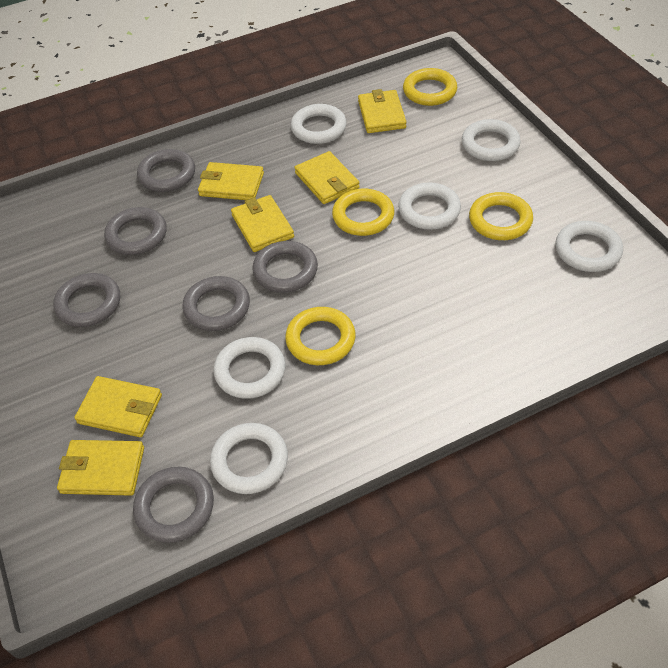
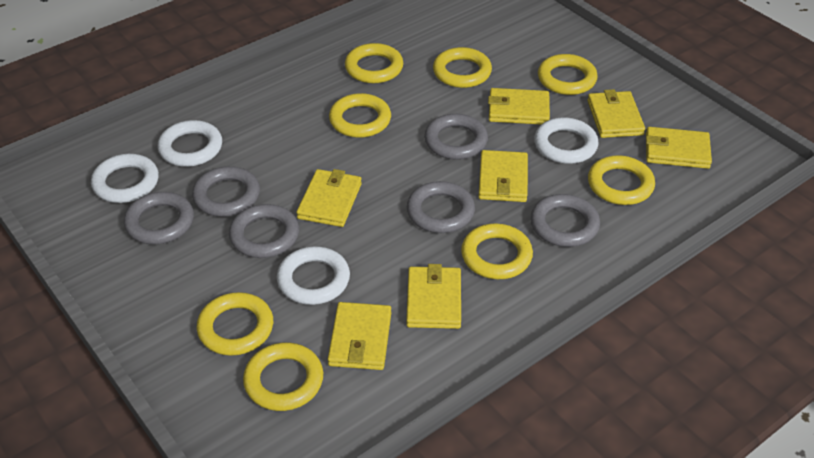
white ring: [210,423,288,494] [214,337,286,399] [291,104,347,144] [398,182,461,230] [462,119,521,161] [555,221,623,272] = 6 -> [91,154,159,203] [158,120,222,167] [277,246,350,305] [534,117,599,164] = 4
yellow ring: [285,307,356,365] [332,189,394,236] [403,68,457,106] [469,192,533,240] = 4 -> [197,292,273,356] [243,343,323,411] [329,93,391,138] [345,43,403,83] [433,47,492,88] [461,223,533,279] [538,54,598,95] [588,155,655,205] = 8
yellow wallet: [57,440,144,496] [74,376,162,437] [198,162,264,200] [231,195,294,252] [294,151,360,204] [358,89,406,133] = 6 -> [296,169,362,227] [328,302,391,370] [406,264,461,329] [478,150,528,202] [488,88,550,125] [587,89,645,138] [646,127,712,169] = 7

